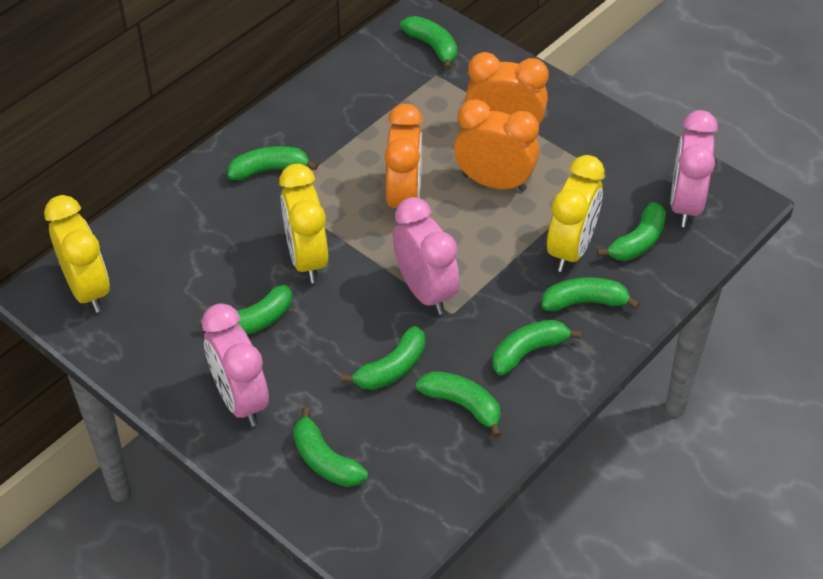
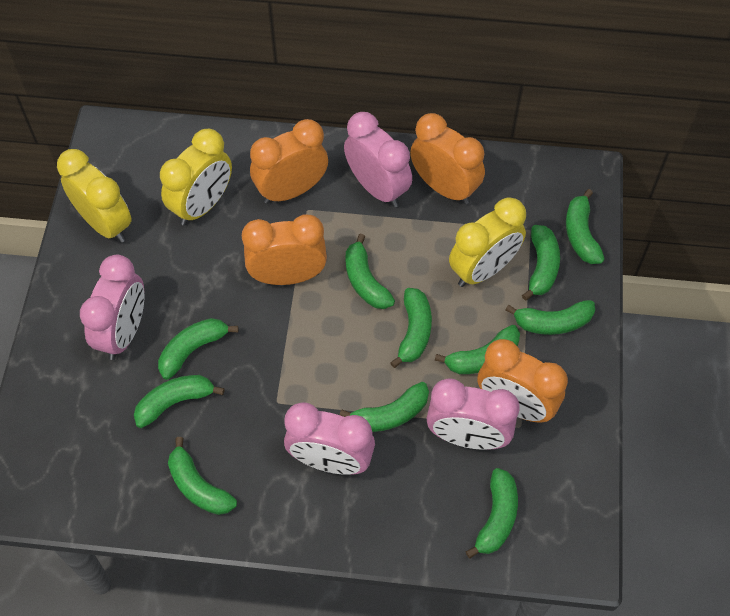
green banana: [199,285,292,335] [228,146,318,180] [293,407,368,487] [341,326,425,390] [400,16,457,70] [416,371,501,438] [492,320,581,376] [542,277,640,311] [597,202,666,261] = 9 -> [134,375,225,428] [158,318,238,380] [168,437,237,515] [340,382,429,432] [346,234,395,309] [390,288,432,368] [435,325,520,374] [466,468,518,558] [506,300,595,335] [522,225,560,301] [566,189,604,264] = 11
orange clock: [384,104,423,208] [454,99,539,192] [465,52,549,125] = 3 -> [242,214,327,285] [250,119,328,204] [410,113,485,204] [477,339,568,422] = 4
pink clock: [202,304,269,427] [393,197,459,315] [670,110,718,227] = 3 -> [80,255,144,360] [284,402,375,475] [344,112,412,207] [427,378,520,450] = 4

